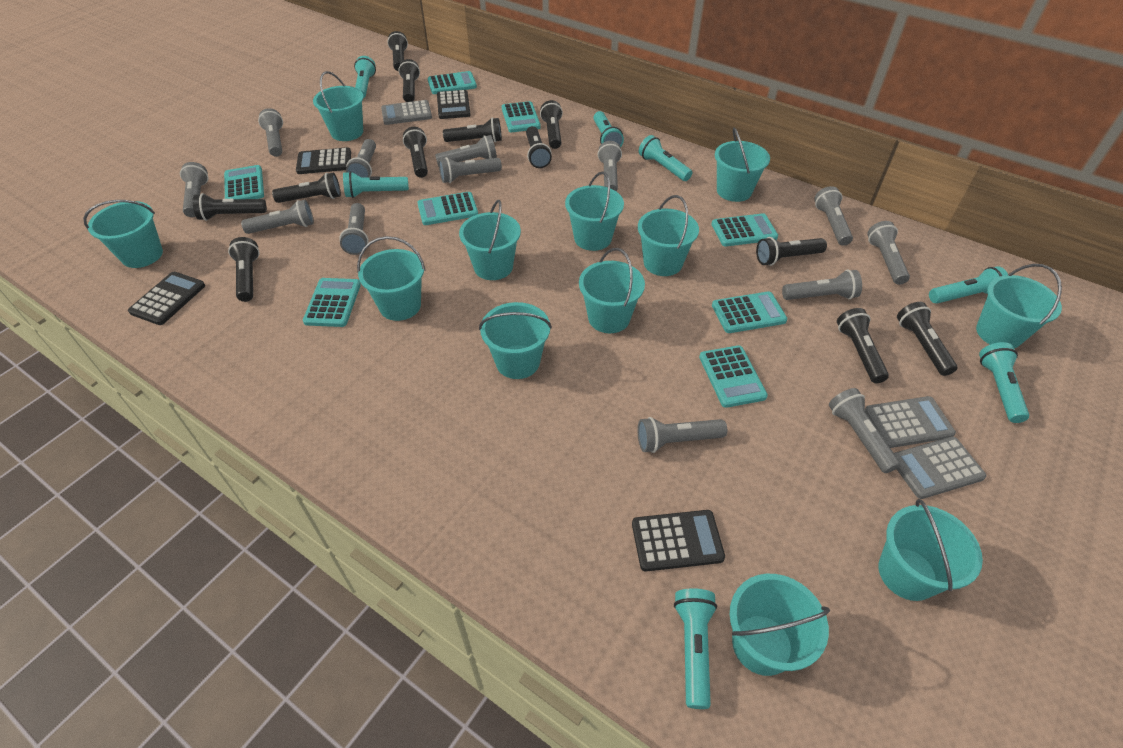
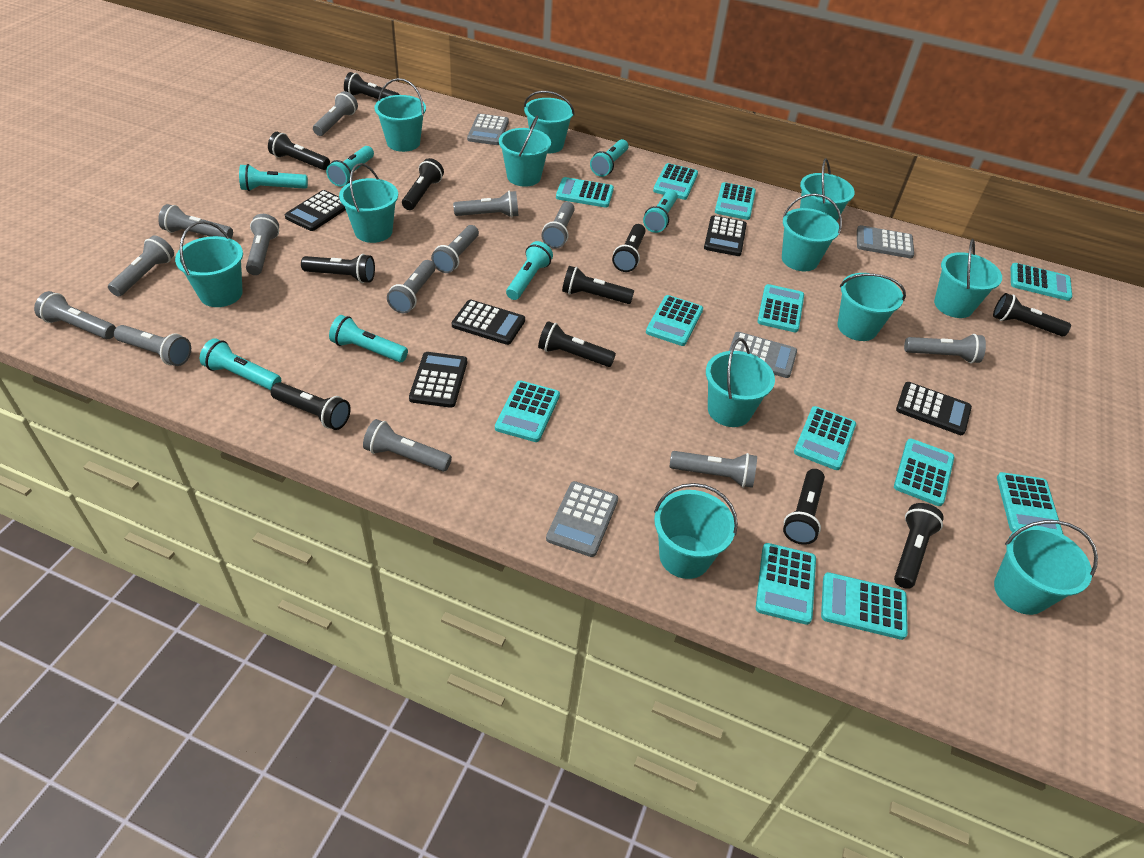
black calculator: [128,272,205,325] [296,147,351,174] [437,90,471,119] [632,510,725,572] = 4 -> [285,190,346,231] [409,352,467,408] [452,300,525,345] [704,215,747,256] [896,382,972,435] = 5
black flashlight: [193,193,267,221] [228,237,260,302] [272,173,341,203] [387,31,408,71] [399,59,420,102] [403,127,428,178] [443,118,502,142] [526,126,552,168] [540,100,563,149] [756,237,827,266] [837,308,889,383] [897,302,957,376] = 12 -> [268,132,330,170] [271,382,351,430] [301,254,375,283] [344,72,400,99] [402,158,444,210] [538,321,616,367] [562,266,634,304] [612,224,646,272] [783,469,825,545] [894,503,944,589] [993,293,1071,336] = 11
grey calculator: [381,100,432,125] [865,396,956,448] [894,436,987,499] = 3 -> [467,114,509,145] [546,481,618,557] [729,332,797,378] [857,225,914,258] = 4
turquoise calculator: [224,165,264,199] [303,278,361,327] [417,192,478,225] [428,71,477,94] [502,101,541,132] [699,345,768,408] [712,213,778,246] [712,291,787,333] = 8 -> [495,381,560,442] [556,177,614,208] [646,295,703,346] [653,163,698,200] [715,182,756,220] [756,543,816,625] [757,284,804,332] [794,406,856,470] [821,572,908,640] [894,439,954,506] [997,472,1063,534] [1011,263,1072,301] = 12

